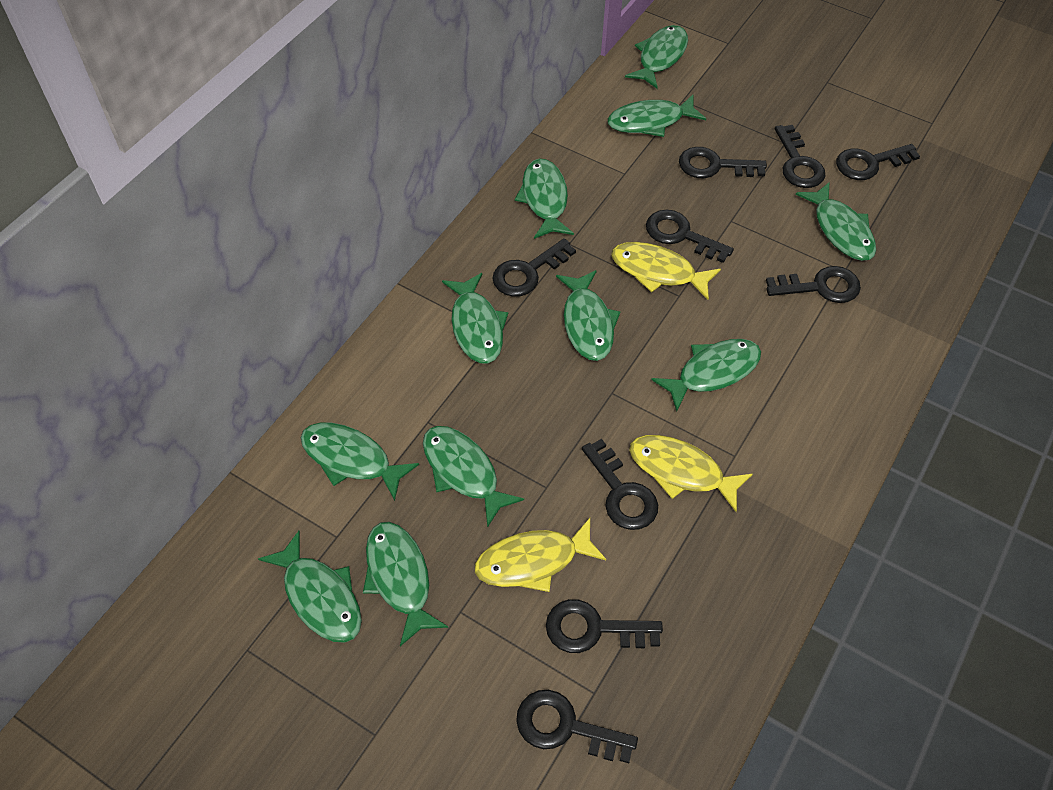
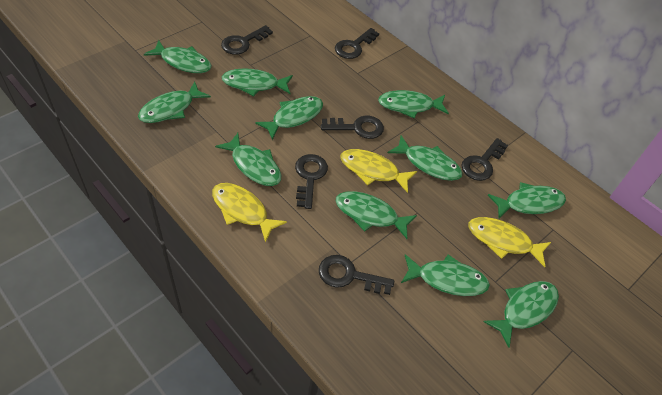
black key: [492,238,576,297] [516,690,638,763] [546,599,663,653] [582,439,658,530] [646,210,734,263] [679,147,767,178] [766,266,861,303] [775,125,825,188] [836,144,920,180] = 9 -> [221,25,273,55] [295,154,328,209] [319,255,394,295] [321,116,384,139] [335,28,379,59] [461,138,508,181] = 6

